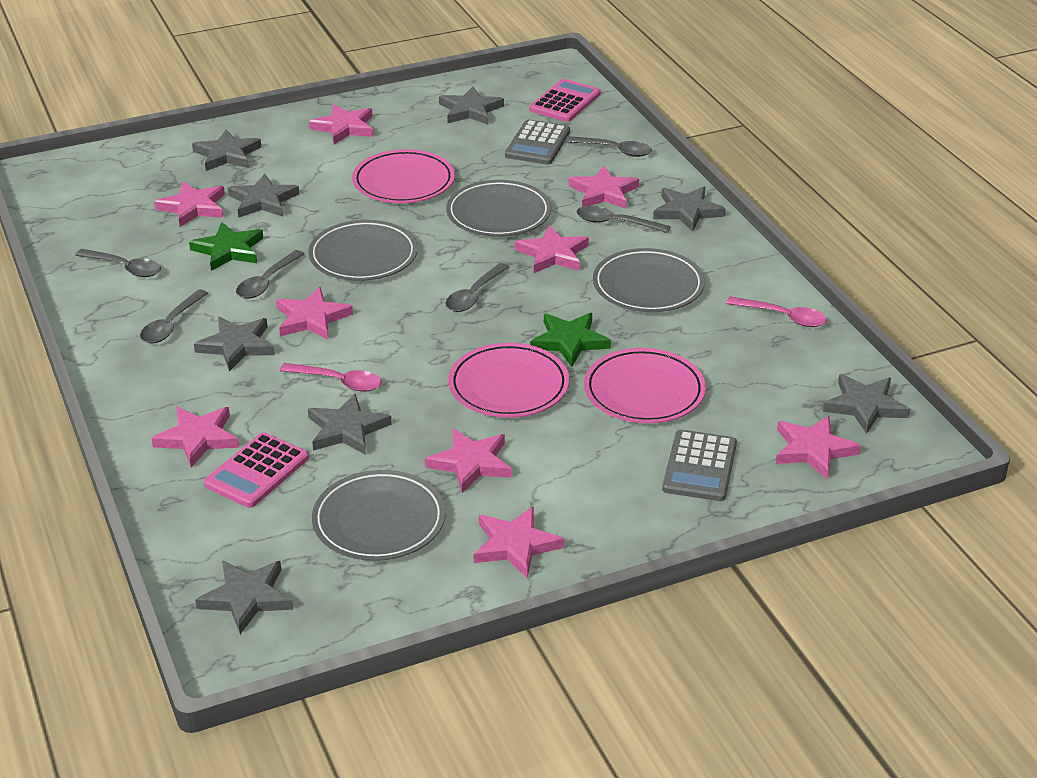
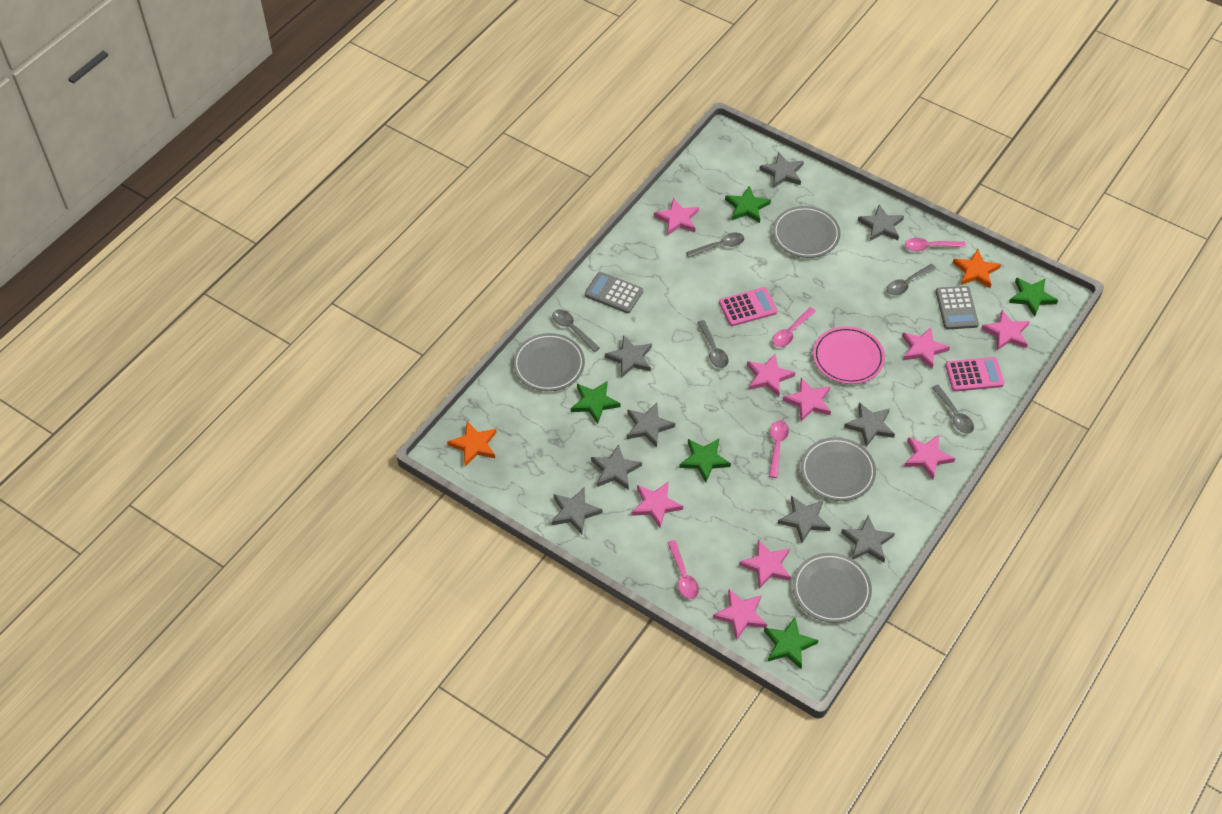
green star: [189,222,263,271] [530,313,611,366] = 2 -> [571,381,621,424] [679,439,731,482] [725,186,771,223] [764,617,818,669] [1009,278,1058,317] = 5
grey spoon: [75,249,161,277] [140,289,208,344] [236,250,304,299] [446,263,509,312] [565,136,652,157] [577,206,670,233] = 6 -> [552,309,600,352] [686,233,744,258] [697,320,728,368] [887,264,936,295] [932,385,974,434] = 5
grey star: [192,130,261,171] [194,317,275,371] [195,561,293,634] [228,174,299,218] [308,394,392,455] [439,87,504,125] [653,187,726,232] [823,374,910,434] = 8 -> [552,487,602,534] [591,444,642,490] [605,335,652,378] [627,403,675,447] [759,152,804,188] [778,496,831,543] [841,515,895,562] [844,402,895,447] [858,204,904,241] = 9
orange star: none = 0 -> [447,421,497,466] [953,249,1001,288] = 2
pink plate: [352,149,455,203] [448,343,569,418] [584,348,706,423] = 3 -> [813,326,885,384] = 1
pink spoon: [280,363,382,392] [726,296,827,327] = 2 -> [667,540,699,599] [769,420,789,478] [773,307,816,347] [905,238,966,251] = 4

